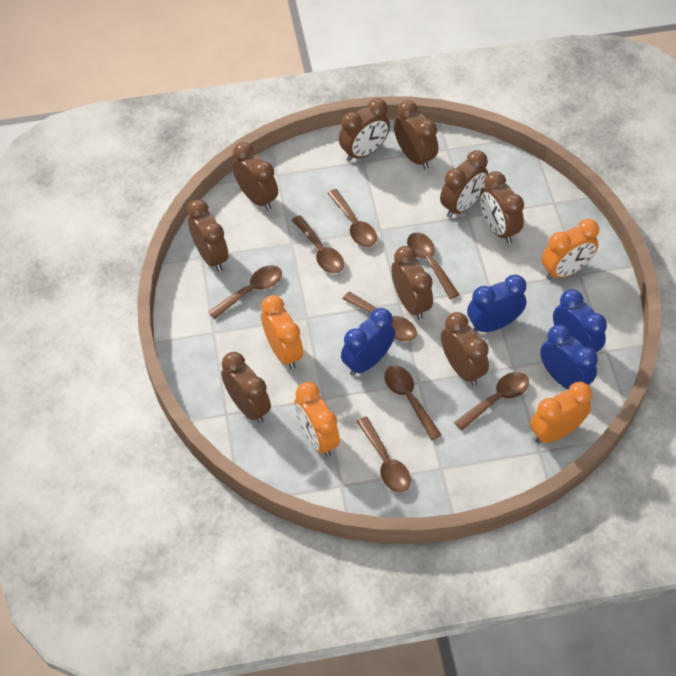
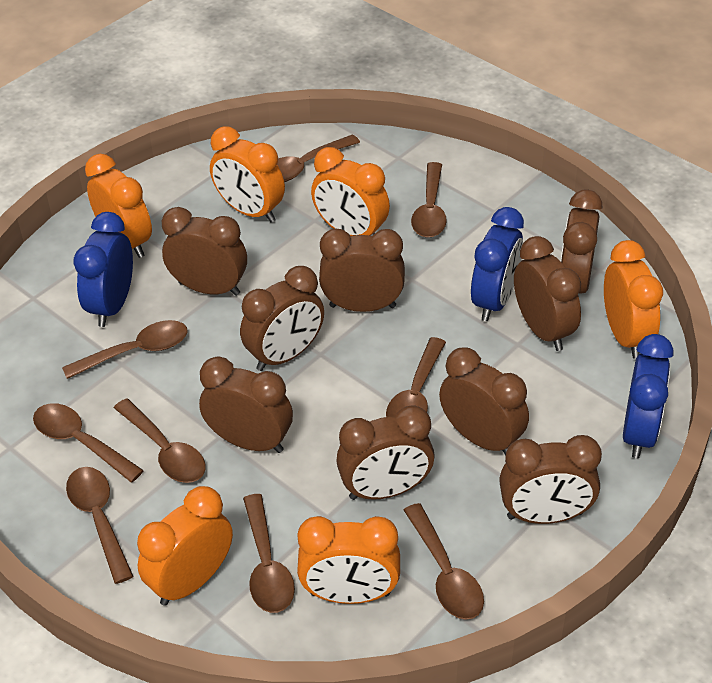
blue clock: [341,308,395,376] [467,274,526,333] [540,325,598,390] [553,289,607,352] = 4 -> [74,212,133,327] [471,207,524,321] [623,334,674,458] = 3
brown spoon: [209,265,282,319] [292,215,344,273] [327,189,377,247] [343,292,417,341] [356,416,411,492] [384,366,441,441] [407,232,459,299] [454,372,529,431] = 8 -> [33,403,144,483] [62,320,188,379] [66,467,134,584] [114,398,206,483] [243,494,295,613] [277,134,360,182] [386,337,446,417] [404,503,484,620] [411,162,447,238] = 9
orange clock: [261,295,303,369] [294,382,340,457] [530,382,592,444] [542,219,599,280] = 4 -> [85,154,152,258] [137,486,233,606] [210,126,285,223] [297,516,400,604] [311,147,390,236] [604,240,663,359] = 6

